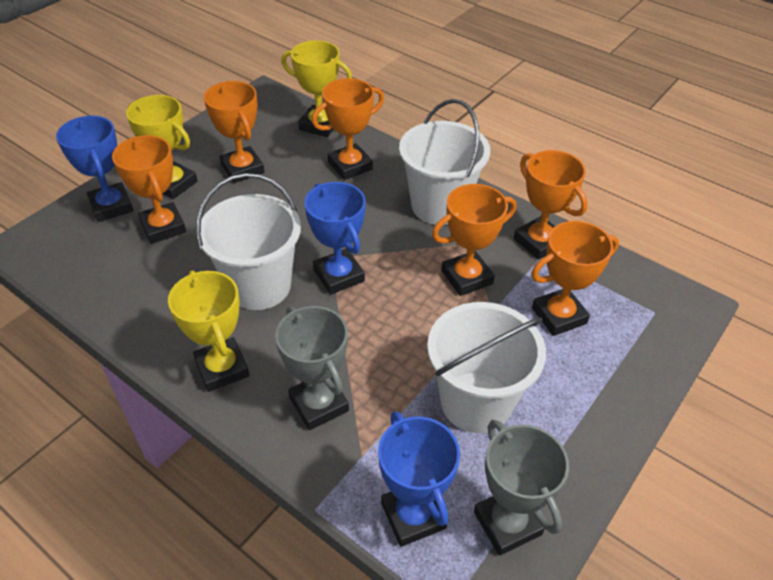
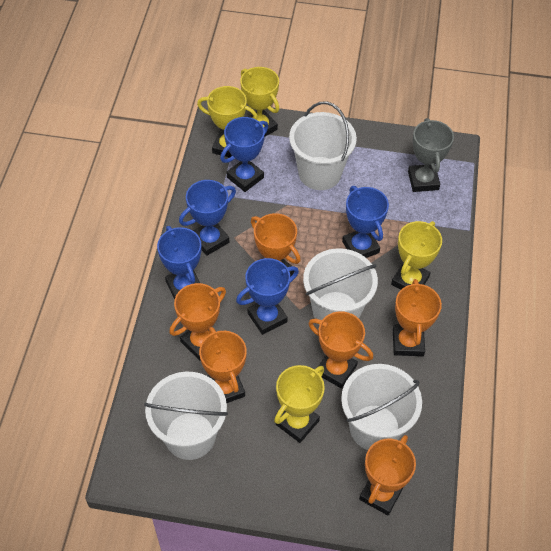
blue trophy: [56,116,133,222] [304,182,366,295] [378,411,460,547] = 3 -> [157,226,201,300] [179,180,236,256] [220,117,268,192] [236,258,299,335] [342,186,389,258] = 5
grey trophy: [275,306,349,430] [474,420,569,556] = 2 -> [408,118,454,192] = 1
white bucket: [196,173,301,310] [399,99,490,225] [427,302,546,433] = 3 -> [144,372,228,460] [289,101,357,190] [303,248,378,325] [341,364,422,450] = 4
yellow trophy: [126,95,197,199] [168,270,250,392] [281,40,352,137] = 3 -> [197,86,258,158] [240,67,279,137] [274,365,325,443] [391,221,442,290] = 4

